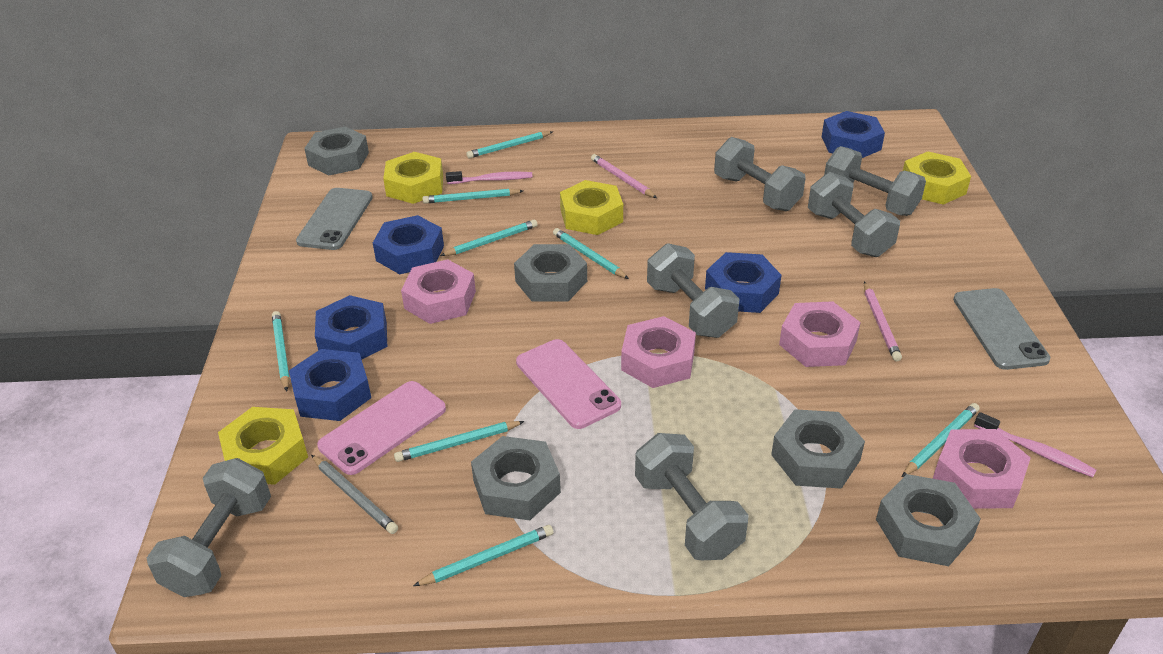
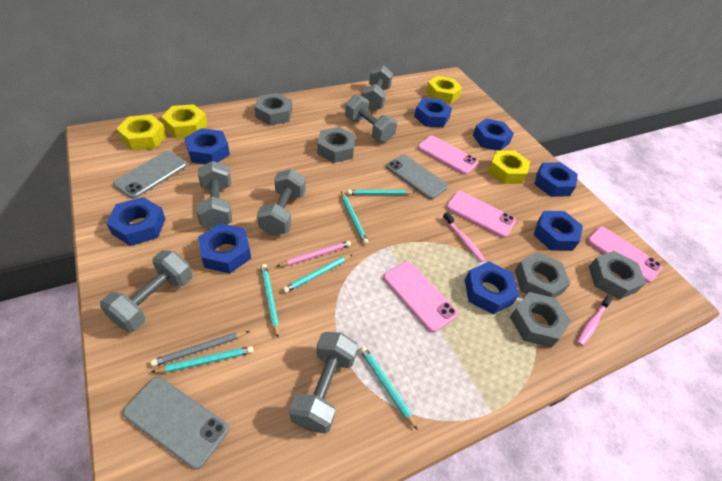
blue nut: [289,349,371,421] [315,295,387,360] [373,215,444,274] [705,252,781,313] [822,111,885,158] = 5 -> [106,197,165,246] [185,128,230,164] [198,223,251,273] [414,98,452,127] [465,262,519,314] [473,118,514,150] [534,162,578,197] [534,211,583,251] = 8
grey phone: [296,188,373,250] [953,288,1050,370] = 2 -> [113,151,187,199] [123,377,229,469] [386,155,448,199] = 3
pink nut: [401,259,476,324] [621,316,696,388] [779,301,861,367] [933,429,1031,509] = 4 -> none = 0
pink pencil: [591,154,657,198] [864,282,902,361] = 2 -> [276,241,351,267] = 1
pink phone: [317,381,446,475] [516,339,621,429] = 2 -> [383,262,458,332] [418,136,478,175] [446,191,516,238] [587,227,662,283] = 4
turquoise pencil: [272,311,290,392] [394,421,525,462] [413,525,554,586] [422,188,523,204] [440,220,538,256] [466,131,553,158] [553,228,629,279] [902,403,980,477] = 8 -> [152,346,254,373] [261,264,279,338] [283,254,353,293] [341,192,368,244] [347,190,415,195] [360,346,418,430] = 6

